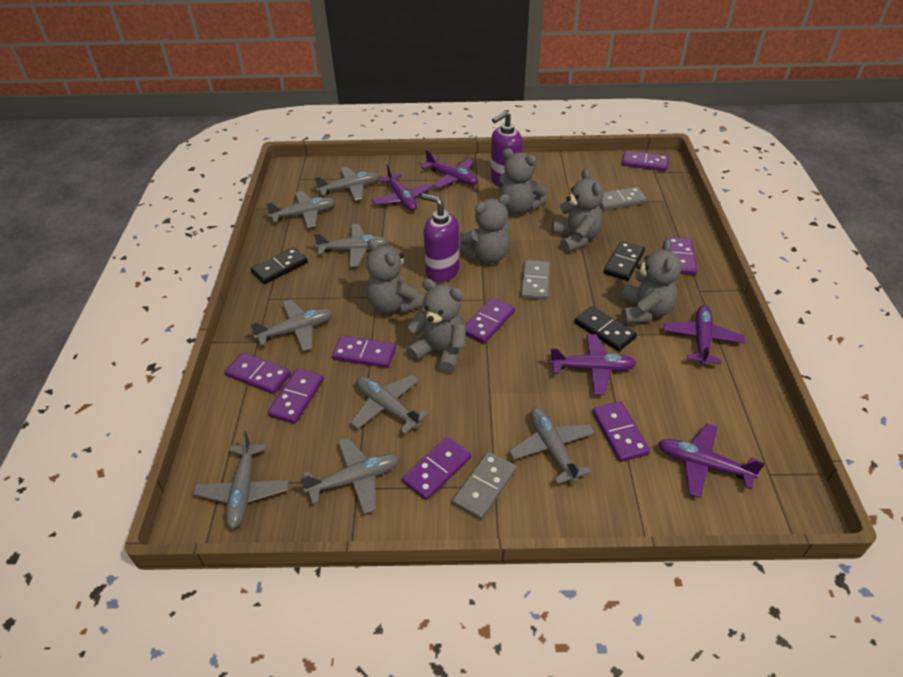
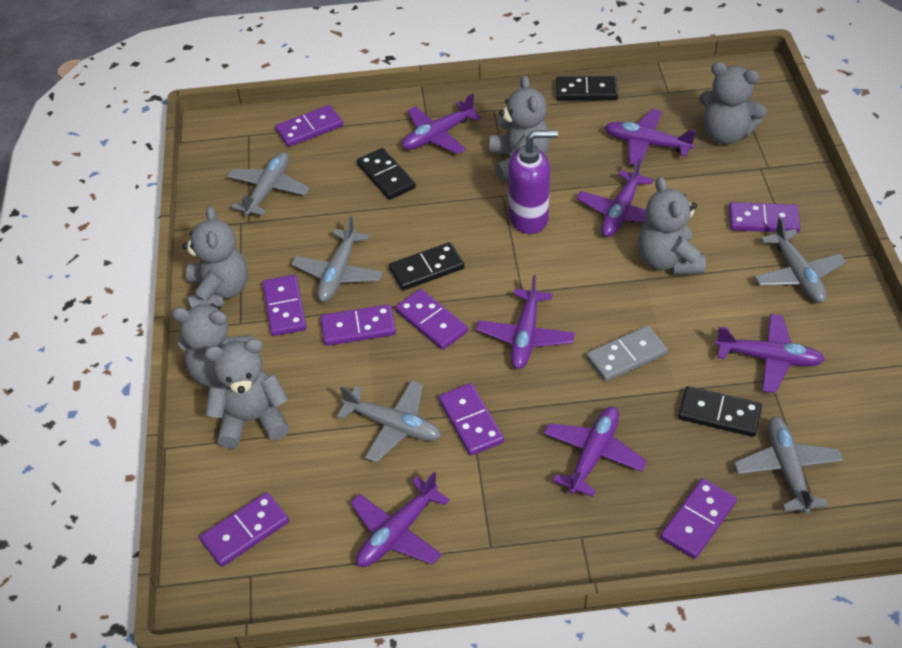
black domino: [251,247,308,284] [574,306,637,351] [604,241,645,281] = 3 -> [357,148,416,200] [389,242,465,291] [556,76,618,101] [678,386,762,437] = 4
grey domino: [452,452,516,520] [521,260,551,300] [600,187,647,210] = 3 -> [586,326,668,382] = 1
grey plane: [193,431,289,529] [250,300,333,351] [266,191,336,228] [301,437,399,514] [314,224,388,267] [315,167,380,201] [350,375,429,435] [509,408,595,484] = 8 -> [227,152,310,216] [291,216,383,302] [337,380,441,463] [734,417,844,514] [754,217,846,303] = 5
purple plane: [372,164,432,211] [421,150,478,189] [549,334,637,395] [658,423,765,498] [663,305,745,365] = 5 -> [350,472,450,567] [402,94,481,154] [476,275,575,369] [544,407,647,497] [577,158,654,237] [605,109,696,165] [715,314,825,393] = 7
purple soap dispenser: [421,193,459,283] [491,111,523,187] = 2 -> [508,130,558,234] = 1

